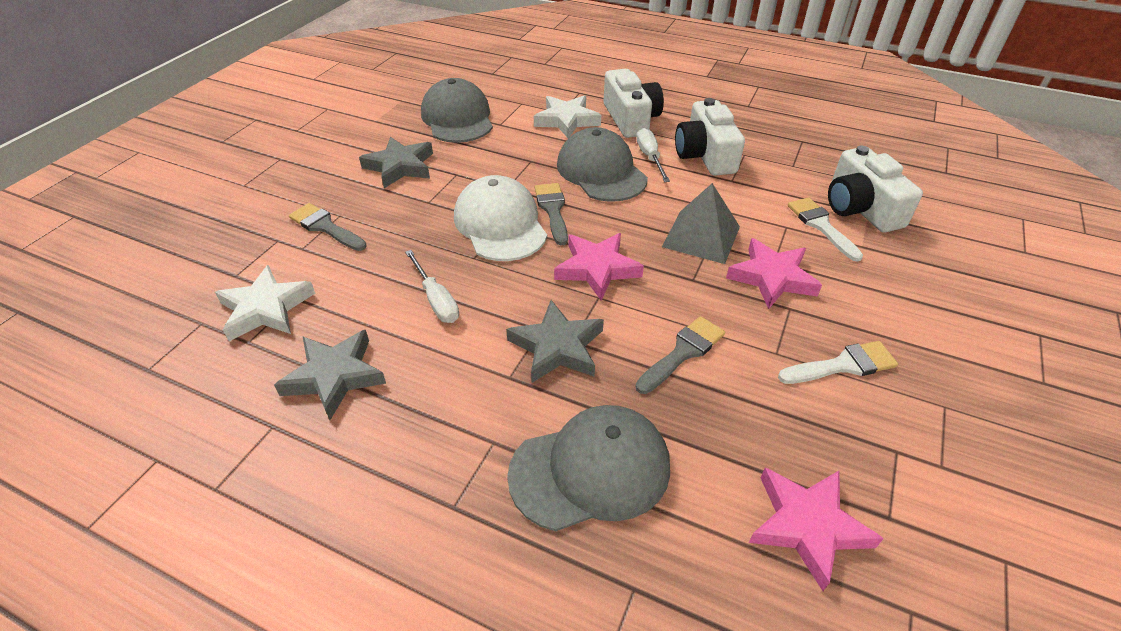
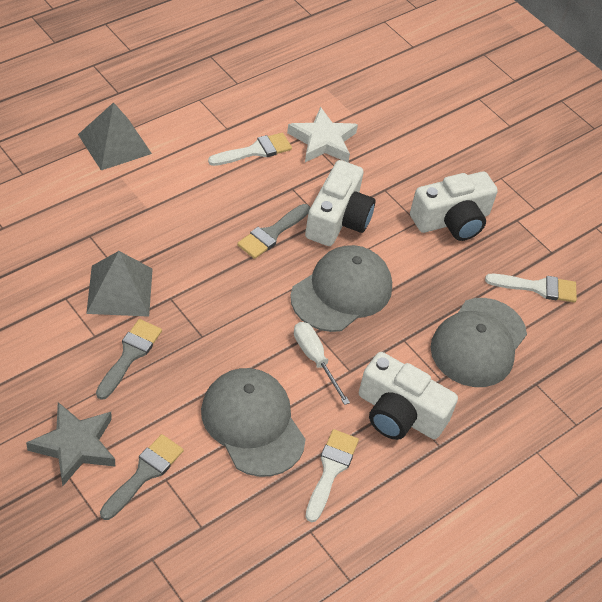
grey pyramid: [662,183,740,264] = 1 -> [78,102,152,170] [86,251,153,317] = 2
grey star: [274,330,386,420] [359,137,433,188] [506,300,604,383] = 3 -> [26,402,115,487] = 1
pink star: [554,233,644,301] [726,238,822,309] [749,467,884,591] = 3 -> none = 0
white brush: [778,341,898,384] [788,197,863,262] = 2 -> [208,133,292,166] [305,429,359,522] [485,274,577,302] = 3
white cap: [454,175,547,261] = 1 -> none = 0
white screwdriver: [405,250,459,323] [636,128,670,182] = 2 -> [294,322,350,405] = 1
white star: [215,265,315,341] [534,95,601,139] = 2 -> [287,107,358,162] = 1

